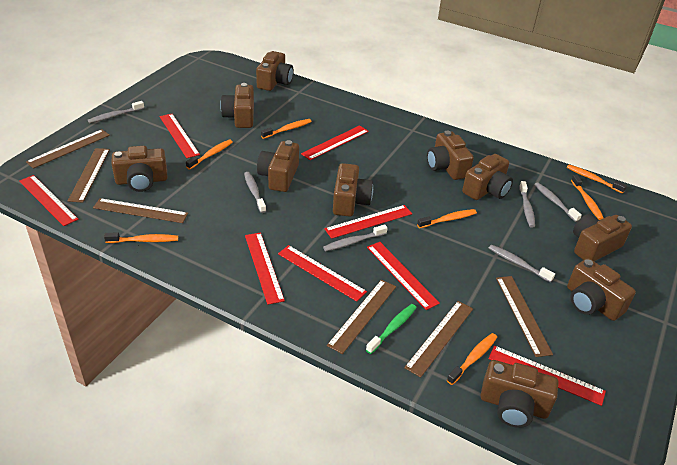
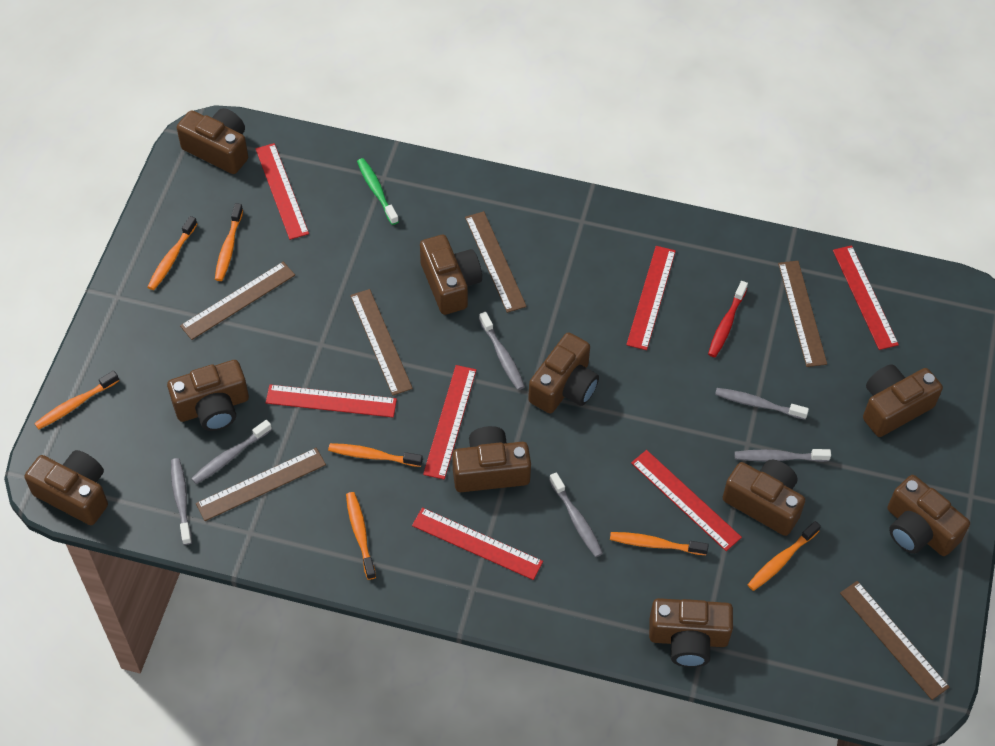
red ruler: [19,175,78,226] [160,114,200,158] [245,233,285,305] [278,245,367,302] [301,125,369,160] [324,205,412,239] [367,242,440,310] [488,345,606,406] = 8 -> [256,143,309,240] [266,385,397,417] [412,508,543,580] [423,365,476,479] [626,246,676,350] [631,450,742,551] [833,245,899,350] = 7
red toothbrush: none = 0 -> [708,281,748,357] = 1

